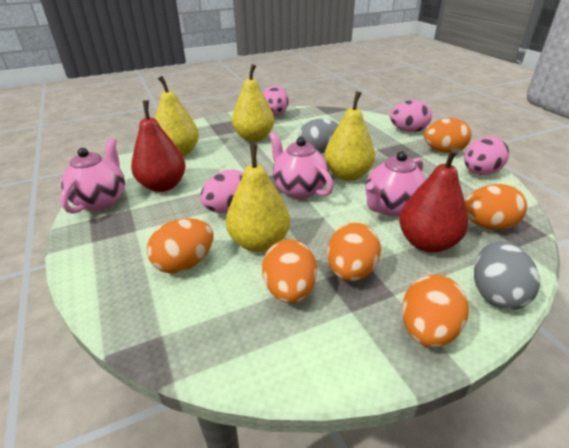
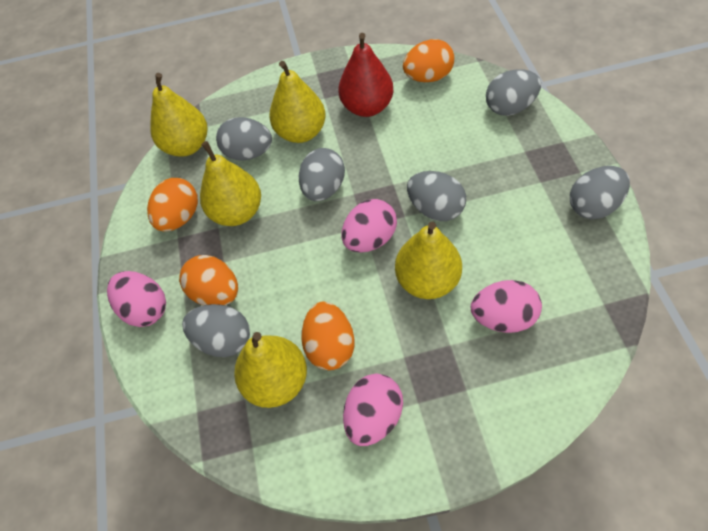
grey egg: [298,119,339,153] [474,241,540,310] = 2 -> [182,304,250,357] [216,117,272,161] [299,148,345,201] [407,171,466,221] [486,69,541,116] [570,166,630,219] = 6
orange egg: [147,218,213,273] [262,239,317,303] [327,223,381,281] [402,275,469,347] [424,118,471,153] [465,184,527,230] = 6 -> [147,178,198,232] [179,255,238,305] [301,302,355,370] [403,39,454,82] = 4
pink teapot: [61,138,125,214] [269,132,334,199] [366,151,426,217] = 3 -> none = 0
red pear: [131,100,186,192] [399,147,468,252] = 2 -> [338,33,393,117] = 1
yellow pear: [155,76,199,156] [226,145,290,252] [232,64,274,142] [324,91,375,181] = 4 -> [150,73,207,157] [200,141,261,226] [234,332,307,408] [269,61,326,143] [395,222,462,299] = 5

